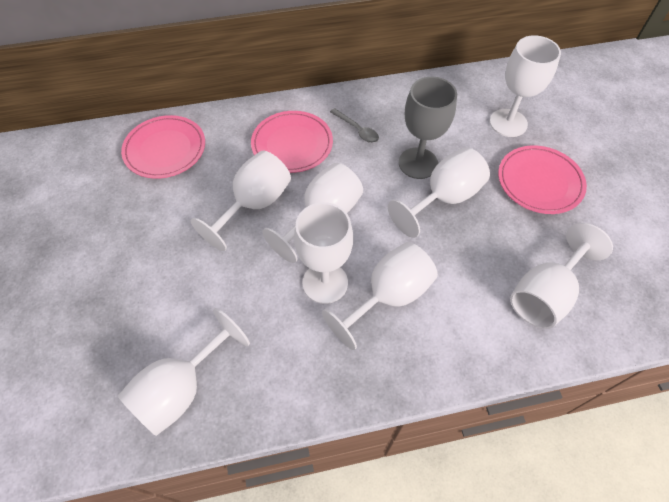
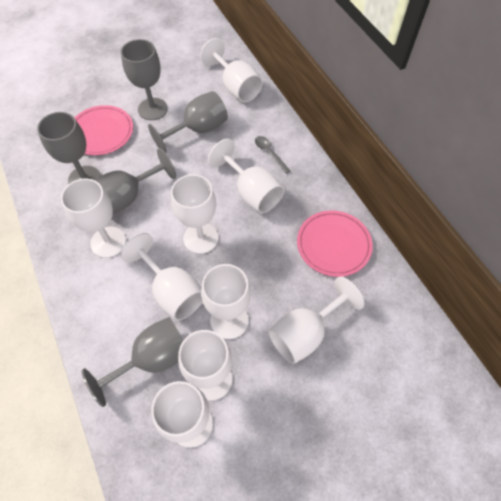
grey goblet: [399,77,457,179] = 1 -> [37,112,101,184] [82,317,183,407] [95,148,176,213] [121,39,168,120] [148,91,228,153] = 5
pink plate: [121,115,205,179] [251,111,333,173] [498,145,587,214] = 3 -> [75,105,133,155] [297,211,373,277] = 2
white goblet: [118,308,250,436] [191,151,291,251] [262,163,363,263] [294,202,353,304] [322,242,438,350] [388,147,490,238] [490,36,561,137] [510,223,613,329] = 8 -> [61,178,126,258] [121,233,203,321] [151,381,213,448] [171,174,218,254] [178,330,232,400] [200,38,262,102] [201,264,251,339] [208,139,284,213] [268,276,364,364] = 9

